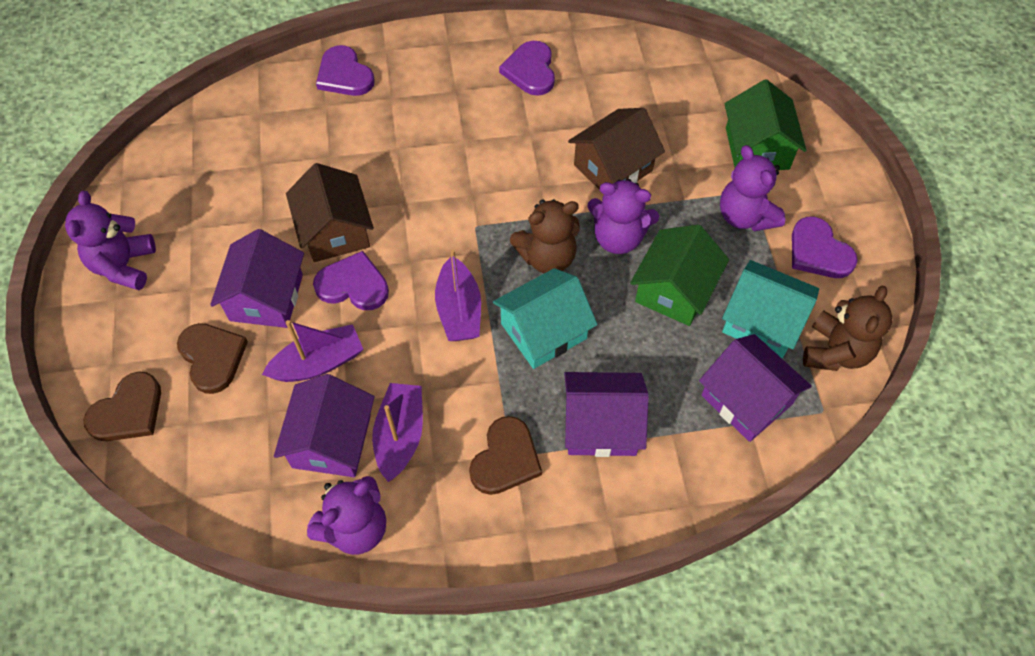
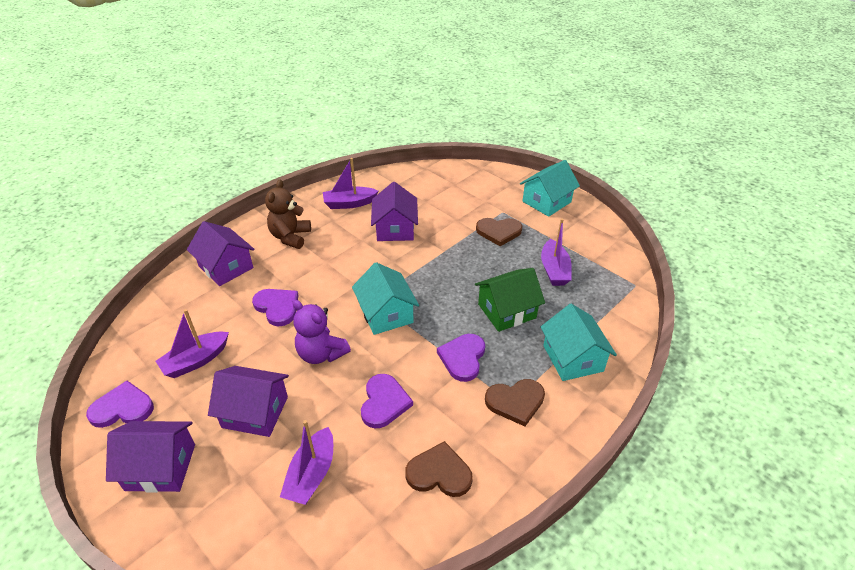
brown house: [286,163,374,262] [568,108,665,190] = 2 -> none = 0
brown teddy bear: [510,199,580,273] [803,286,892,371] = 2 -> [265,179,311,249] = 1
green house: [630,224,729,326] [725,79,806,170] = 2 -> [475,268,545,332] = 1
purple boat: [262,320,363,382] [372,383,423,482] [435,249,481,341] = 3 -> [155,309,229,378] [280,420,333,505] [323,158,378,209] [541,219,572,286] = 4
purple teddy bear: [65,191,156,290] [307,476,386,555] [587,179,659,254] [720,145,785,232] = 4 -> [293,300,351,364] = 1
turquoise house: [493,268,598,369] [722,260,819,358] = 2 -> [352,262,419,335] [520,160,580,217] [541,304,617,381] = 3

